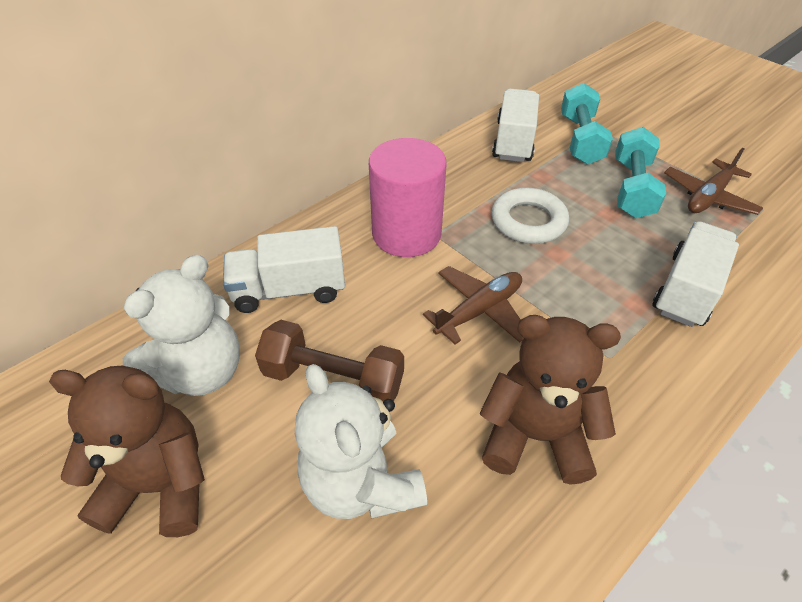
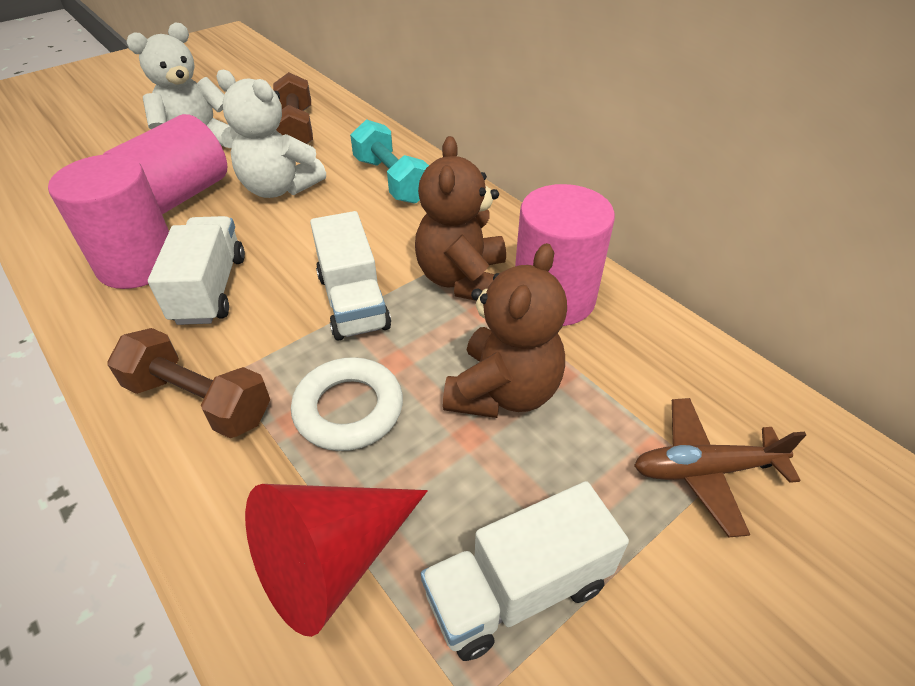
brown dumbbell: [255,320,404,401] = 1 -> [107,328,270,438] [273,72,313,144] = 2
brown plane: [423,266,524,344] [664,148,763,215] = 2 -> [634,398,806,538] = 1
pink cylinder: [369,138,447,257] = 1 -> [48,154,169,289] [103,114,227,214] [515,184,615,326] = 3
red cone: none = 0 -> [245,484,428,637] = 1
turquoise dumbbell: [561,83,613,164] [615,127,666,218] = 2 -> [350,119,429,204] = 1

